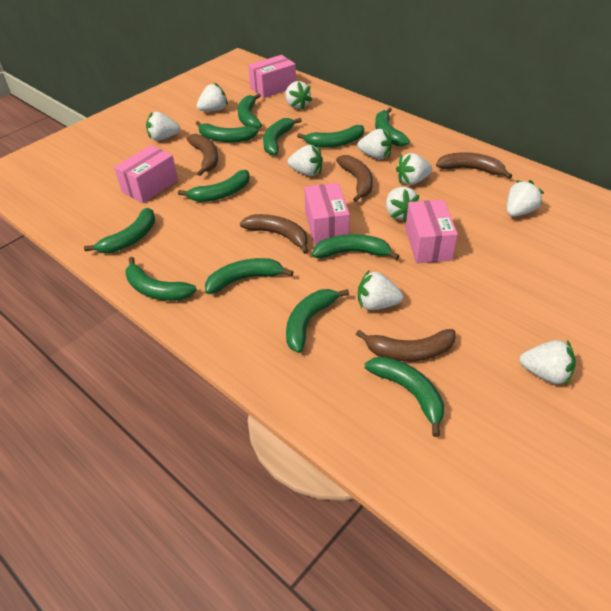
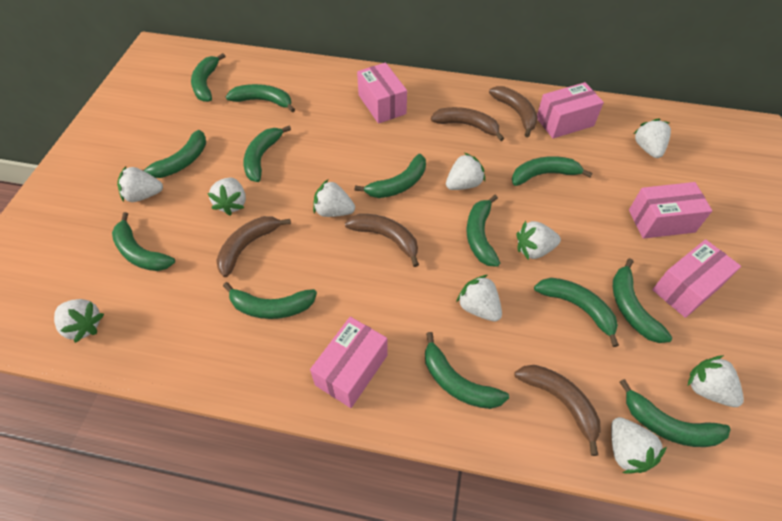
green banana: [84,208,155,253] [125,257,197,301] [178,170,250,202] [196,121,259,143] [205,258,293,294] [238,93,262,129] [263,118,302,156] [286,289,349,353] [297,125,364,148] [312,234,399,260] [365,356,444,437] [375,107,410,146] = 12 -> [112,212,175,271] [143,130,206,178] [191,53,225,102] [223,282,317,319] [226,84,295,113] [244,126,291,182] [355,154,426,198] [425,332,509,409] [467,195,500,267] [512,156,593,186] [534,278,619,347] [613,258,672,343] [620,379,731,447] = 13
pink box: [114,145,178,203] [248,55,296,98] [304,183,350,245] [405,200,458,263] = 4 -> [310,317,388,408] [357,63,407,124] [537,82,604,138] [629,182,712,239] [652,239,741,318] = 5

